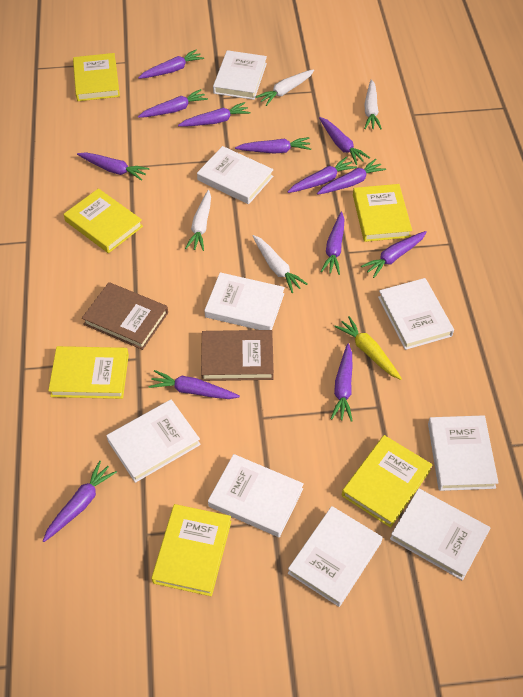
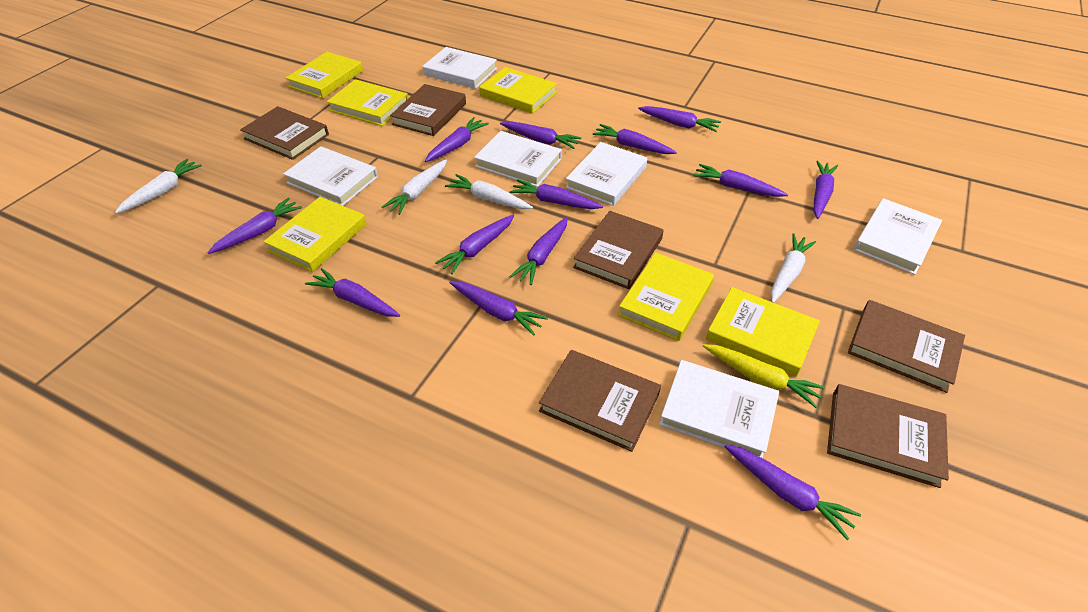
brown book: [82,282,168,350] [201,330,274,381] = 2 -> [240,106,329,160] [390,84,466,136] [539,350,661,452] [573,211,664,289] [827,384,949,488] [848,300,965,393] = 6
white book: [106,399,201,483] [197,146,273,204] [204,272,285,330] [208,454,304,537] [213,50,267,100] [288,506,382,607] [378,278,454,350] [390,488,490,581] [428,415,499,491] = 9 -> [283,146,378,206] [423,47,497,89] [474,131,562,187] [565,142,647,206] [659,360,779,458] [854,198,942,275] = 6

